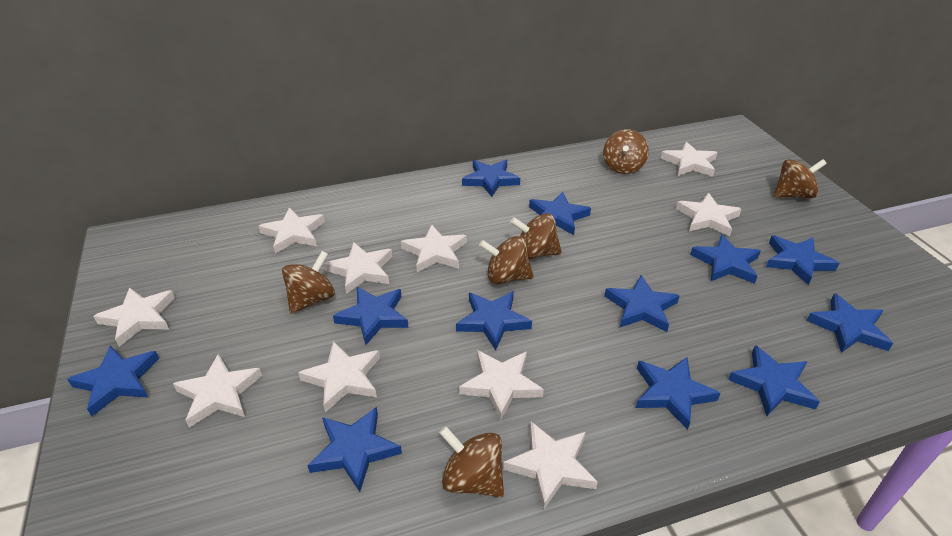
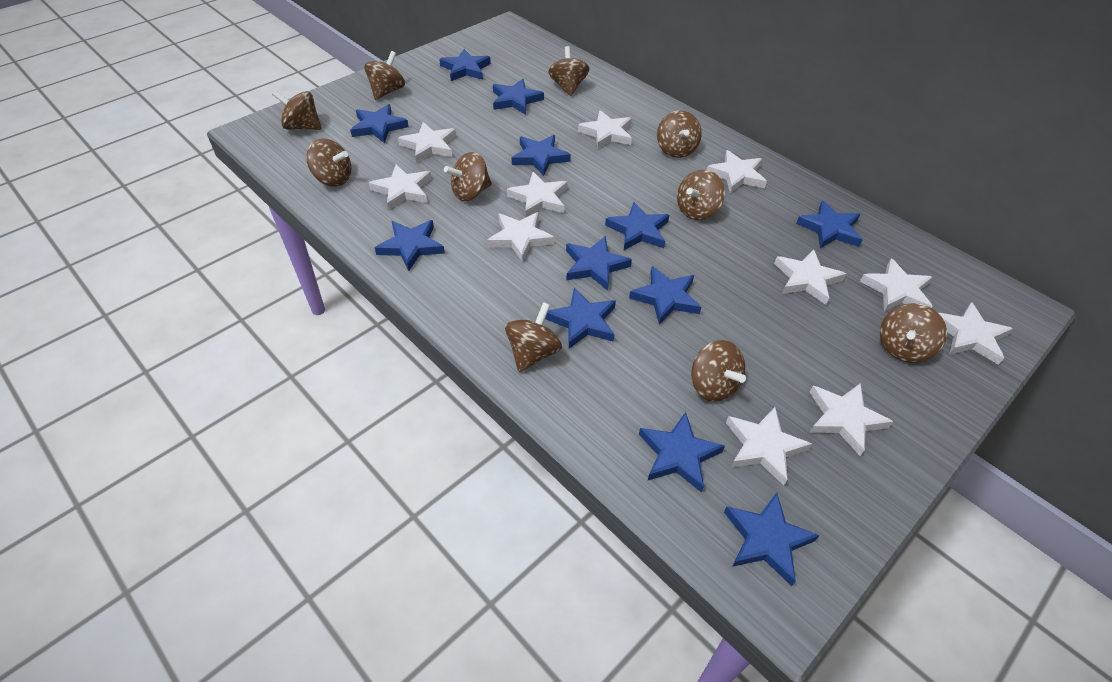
brown spinning top: [282,251,335,314] [439,426,504,497] [479,236,534,284] [510,213,562,259] [603,129,649,174] [774,159,827,198] = 6 -> [272,90,322,130] [306,138,351,187] [364,51,405,100] [444,152,492,201] [505,302,562,372] [548,46,589,96] [657,110,702,158] [677,169,725,220] [691,340,746,402] [880,303,947,363] = 10
white star: [93,287,175,347] [173,354,262,428] [259,207,325,254] [298,341,380,412] [324,242,392,294] [401,224,467,272] [459,350,544,420] [503,422,598,510] [661,142,718,177] [676,193,741,237] = 10 -> [369,165,431,210] [398,122,456,163] [487,212,554,262] [507,172,568,217] [578,110,632,149] [707,150,767,193] [726,407,812,486] [774,249,846,305] [809,383,893,456] [860,258,933,312] [939,302,1013,365] = 11

